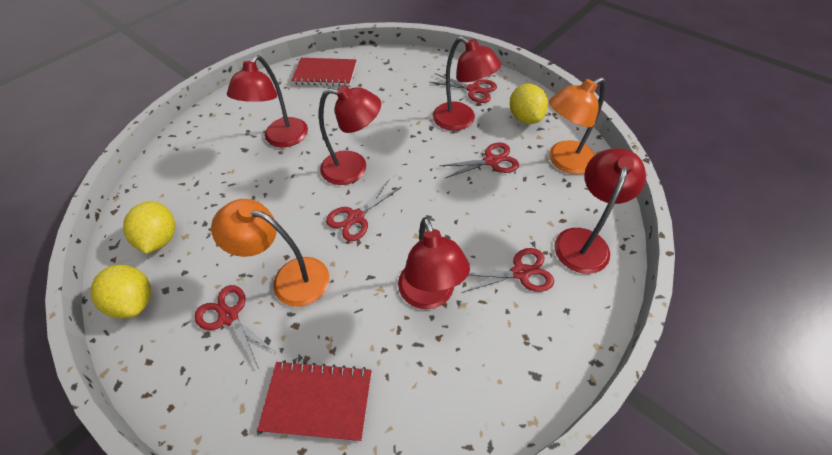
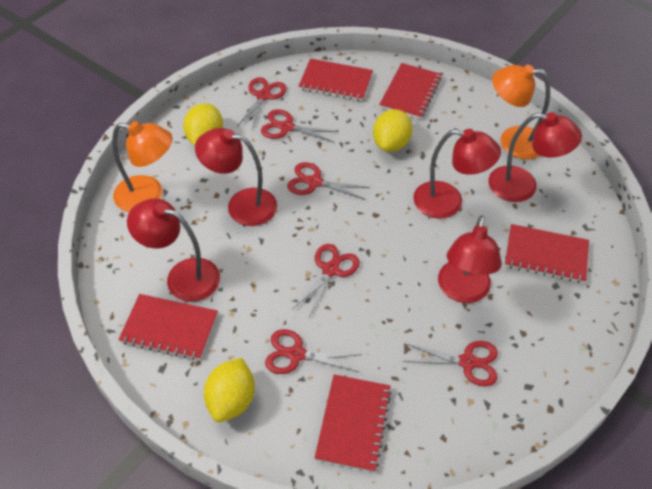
red notebook: [257,360,372,441] [291,58,357,86] = 2 -> [118,294,218,360] [299,58,373,101] [315,374,392,472] [379,63,442,119] [505,224,589,283] = 5
red scissors: [194,285,277,369] [326,179,401,241] [430,73,497,103] [439,143,519,179] [462,248,554,293] = 5 -> [237,77,287,130] [261,109,339,142] [265,329,362,374] [287,162,370,200] [293,244,360,317] [403,341,498,387] = 6

